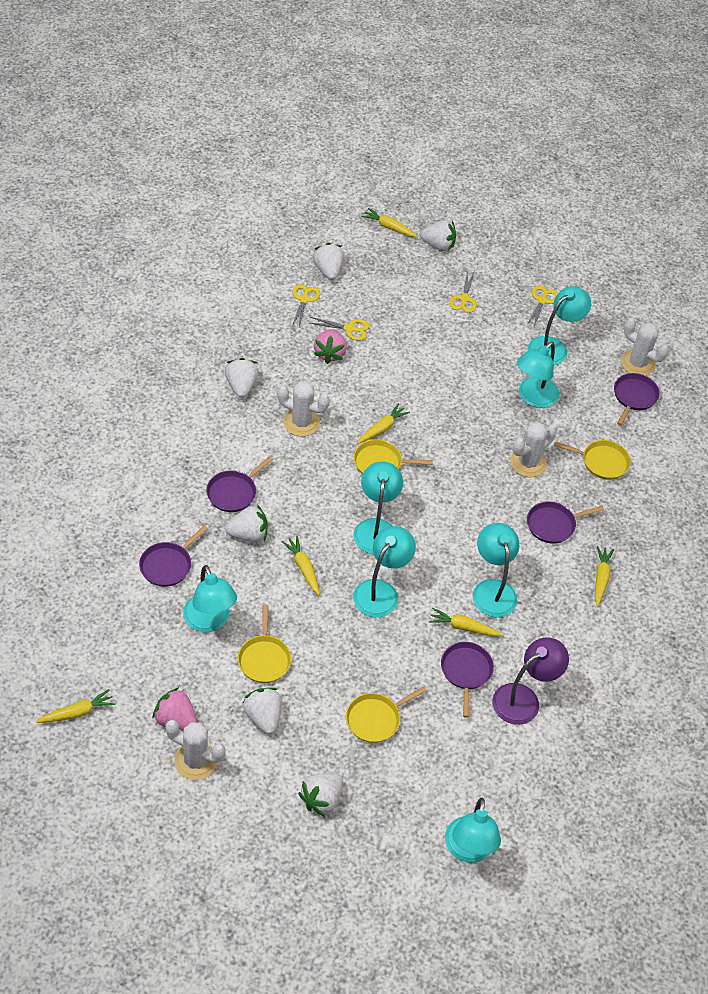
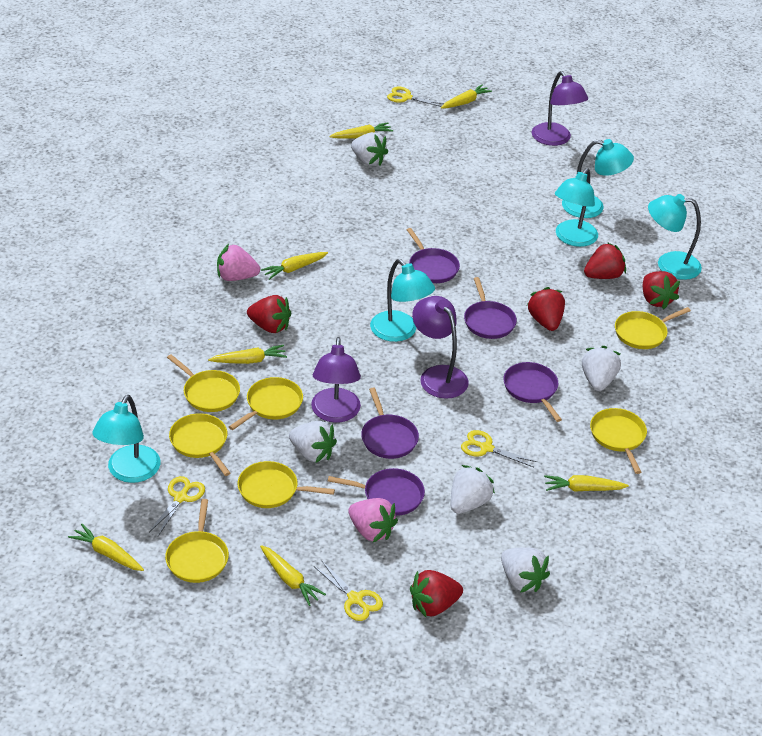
purple lamp: [492,637,569,725] = 1 -> [311,337,361,423] [412,296,469,399] [531,71,588,146] = 3
red strawberry: none = 0 -> [247,295,291,333] [410,570,463,617] [527,287,565,331] [584,242,626,279] [643,271,680,309] = 5
turquoise lamp: [183,565,237,632] [353,462,403,554] [353,526,416,617] [445,798,501,863] [473,523,519,617] [517,342,559,408] [528,286,591,365] = 7 -> [92,395,160,483] [370,259,435,342] [555,168,598,247] [562,139,634,218] [648,194,702,280] = 5
white cactus: [165,720,226,780] [277,381,330,437] [510,422,557,477] [621,318,669,376] = 4 -> none = 0
white strawberry: [225,358,259,398] [225,505,268,542] [243,688,282,734] [298,773,343,817] [313,243,344,280] [420,220,456,251] = 6 -> [289,421,337,463] [351,132,388,166] [450,465,495,514] [501,547,550,593] [582,346,621,391] = 5
yellow carrot: [36,689,115,723] [282,536,320,595] [357,403,410,444] [362,208,418,237] [429,608,502,636] [595,546,614,607] = 6 -> [68,524,144,571] [208,345,287,364] [260,545,326,606] [261,252,328,280] [329,122,393,139] [441,85,492,109] [544,475,629,492] = 7
yellow pan: [238,605,291,683] [346,687,426,743] [354,439,433,474] [554,440,631,480] = 4 -> [165,499,229,583] [167,354,240,412] [169,413,230,476] [229,377,303,430] [238,461,335,508] [590,408,647,474] [615,307,691,349] = 7

